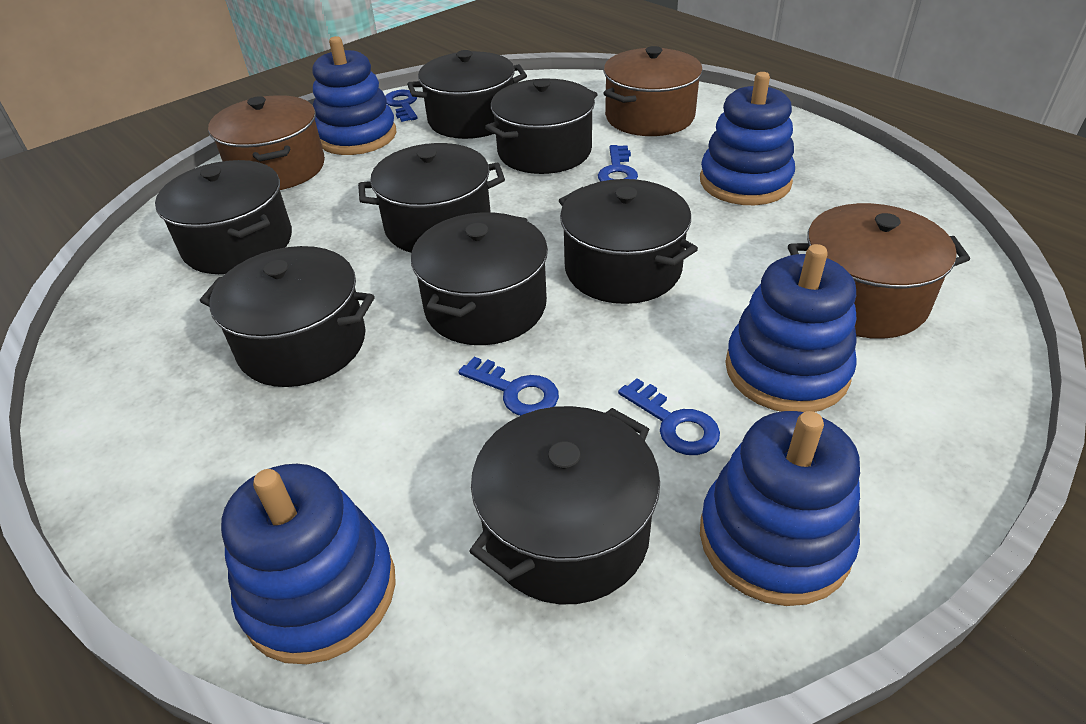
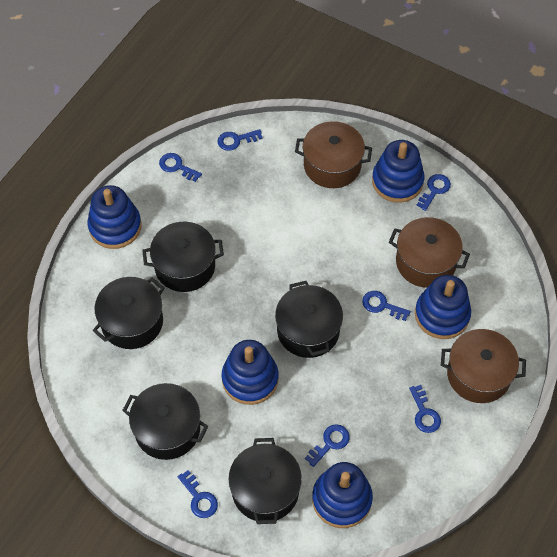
black pot: [155,160,292,274] [200,246,375,387] [358,143,505,252] [407,50,527,139] [411,212,548,345] [469,406,660,604] [485,79,598,174] [559,179,698,304] = 8 -> [93,277,164,349] [122,383,208,460] [142,222,224,292] [229,438,302,524] [275,281,343,358] = 5
blue key: [385,90,418,122] [458,357,559,416] [598,145,638,182] [618,378,720,455] = 4 -> [159,153,202,182] [178,470,218,518] [217,129,263,151] [305,424,350,467] [362,291,411,321] [409,385,441,433] [416,174,451,211] = 7

